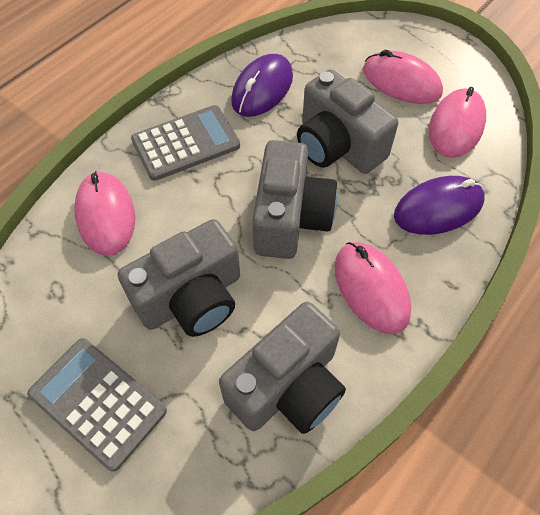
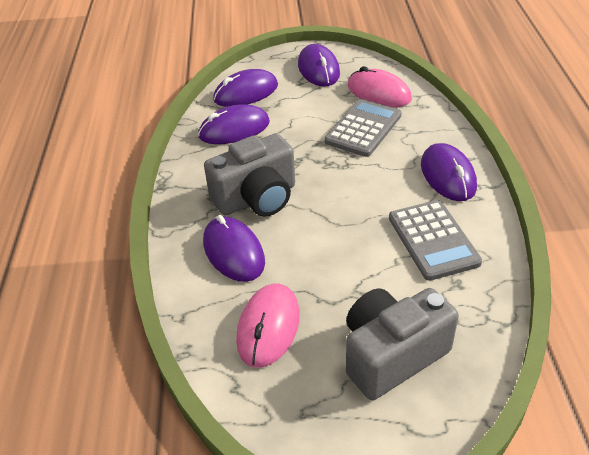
grey camera: [118,219,240,337] [219,302,346,434] [252,140,337,259] [297,69,398,174] = 4 -> [204,133,295,217] [346,288,459,400] = 2
pink mouse: [74,171,135,256] [334,242,411,334] [363,50,443,104] [429,87,486,158] = 4 -> [236,283,300,368] [348,66,412,107] = 2
purple mouse: [231,54,293,117] [394,176,485,235] = 2 -> [198,104,270,144] [203,215,265,282] [213,69,278,107] [298,44,340,87] [421,143,477,201] = 5

